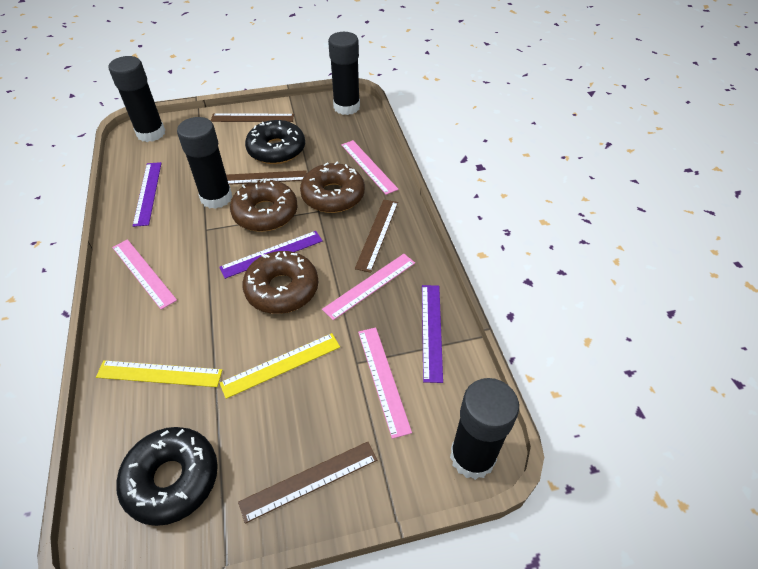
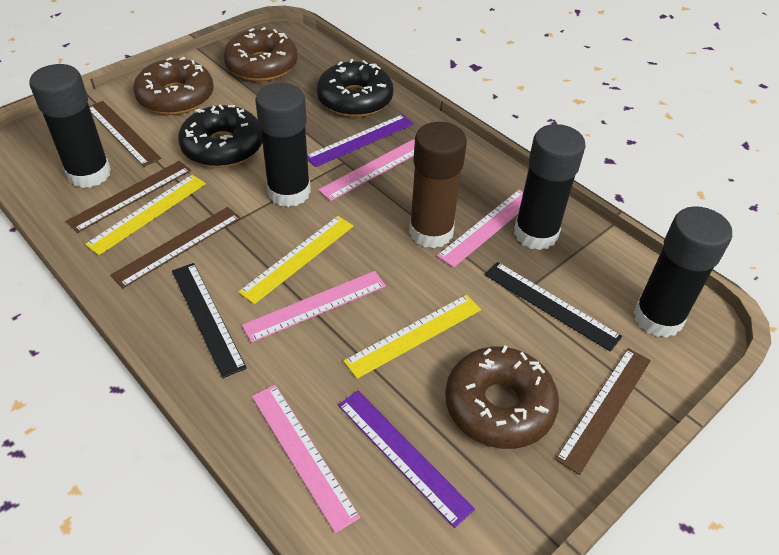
black ruler: none = 0 -> [172,263,247,378] [485,262,622,352] = 2
brown glue stick: none = 0 -> [409,122,467,248] = 1
purple ruler: [133,162,162,227] [219,231,323,279] [422,285,443,383] = 3 -> [307,114,414,167] [338,391,475,528] = 2
yellow ruler: [96,360,222,387] [220,333,340,399] = 2 -> [85,175,206,255] [238,216,354,304] [344,295,481,379] = 3

